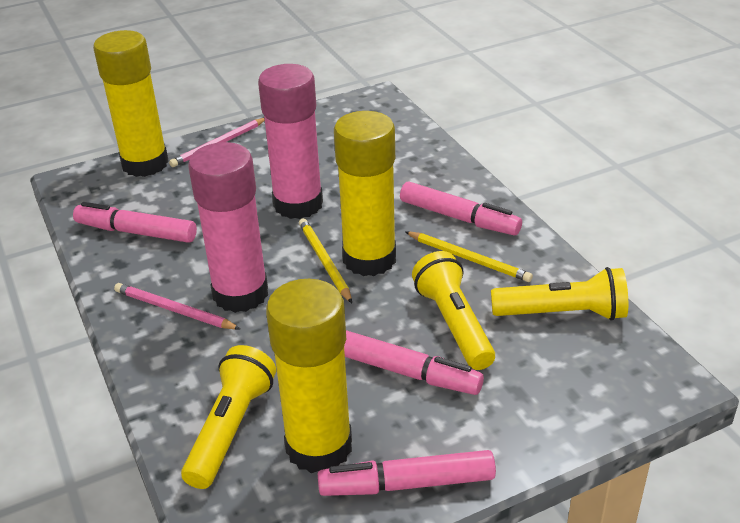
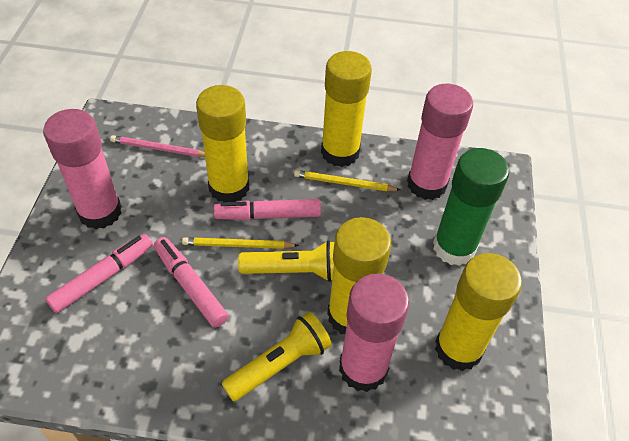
green glue stick: none = 0 -> [433,148,509,266] = 1
pink glue stick: [188,142,268,313] [258,64,323,219] = 2 -> [43,109,122,229] [339,274,409,392] [407,84,473,200] = 3
pink marker: [73,202,197,243] [318,450,496,496] [344,330,484,395] [400,182,522,235] = 4 -> [45,234,153,313] [154,237,229,328] [214,199,321,220] = 3
pink pencil: [114,283,240,330] [169,118,265,167] = 2 -> [110,135,205,157] = 1
yellow flashlight: [181,345,276,489] [412,251,495,370] [491,267,628,321] = 3 -> [222,312,332,401] [238,240,334,282] = 2
yellow glue stick: [93,30,169,177] [266,279,352,473] [334,111,396,276] = 3 -> [196,85,249,202] [321,51,372,167] [327,217,391,334] [435,253,522,371] = 4

